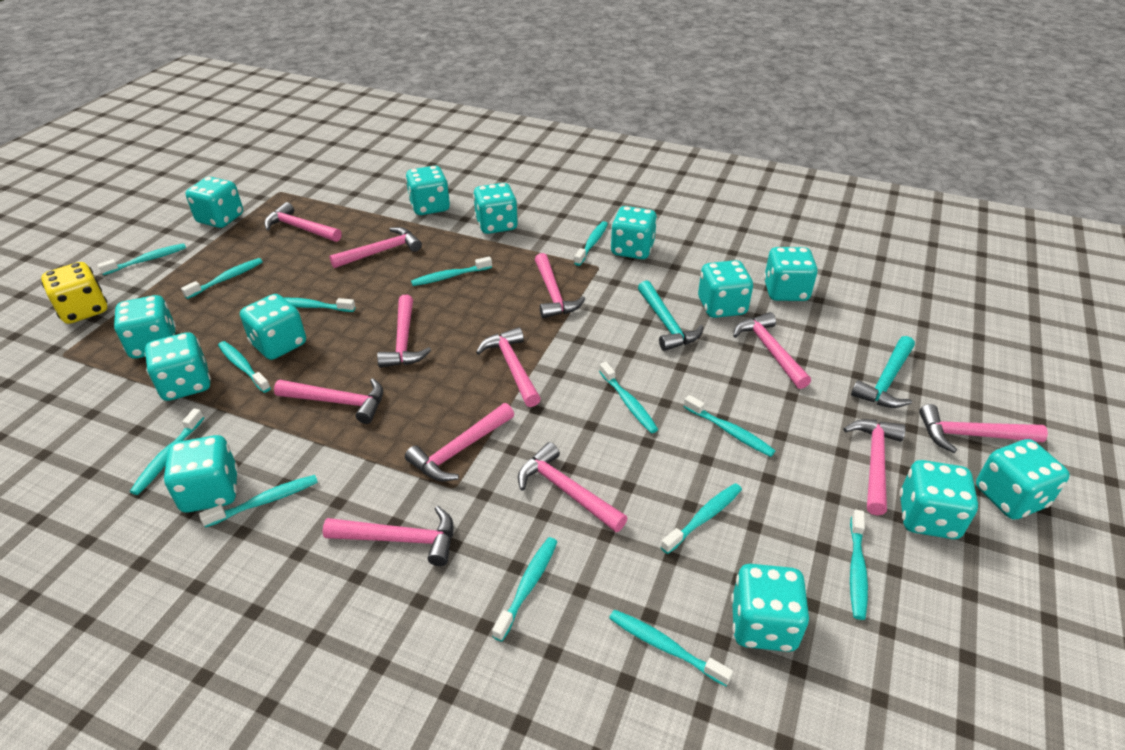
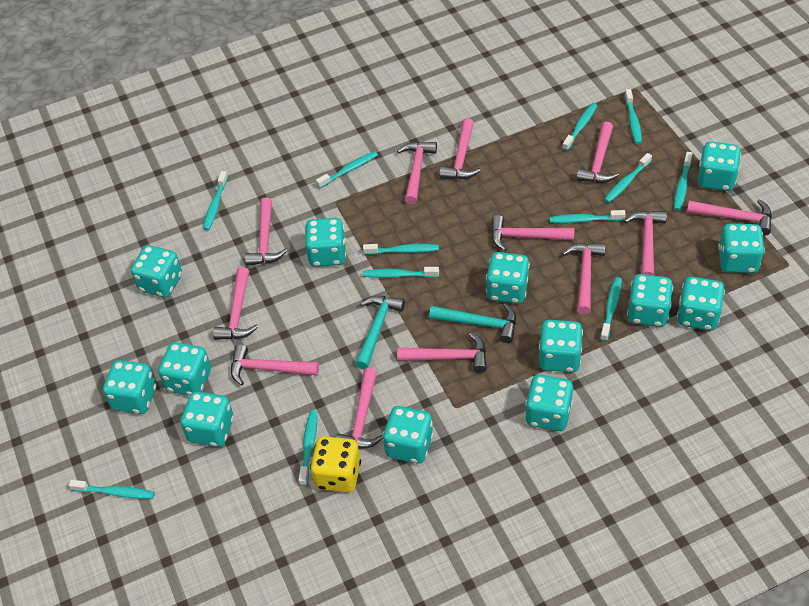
turquoise toothbrush: [98,243,186,275] [130,408,204,495] [181,258,263,299] [199,475,318,528] [218,341,271,393] [284,298,356,312] [411,256,492,286] [492,537,557,642] [574,221,608,266] [599,362,658,433] [609,609,733,686] [661,483,742,554] [684,395,776,457] [850,510,868,620] = 14 -> [69,480,155,499] [203,171,228,231] [299,410,317,486] [316,151,378,189] [363,244,439,255] [363,267,439,278] [549,210,626,223] [562,103,597,151] [600,277,622,341] [604,153,652,203] [625,89,642,144] [674,152,693,211] = 12

